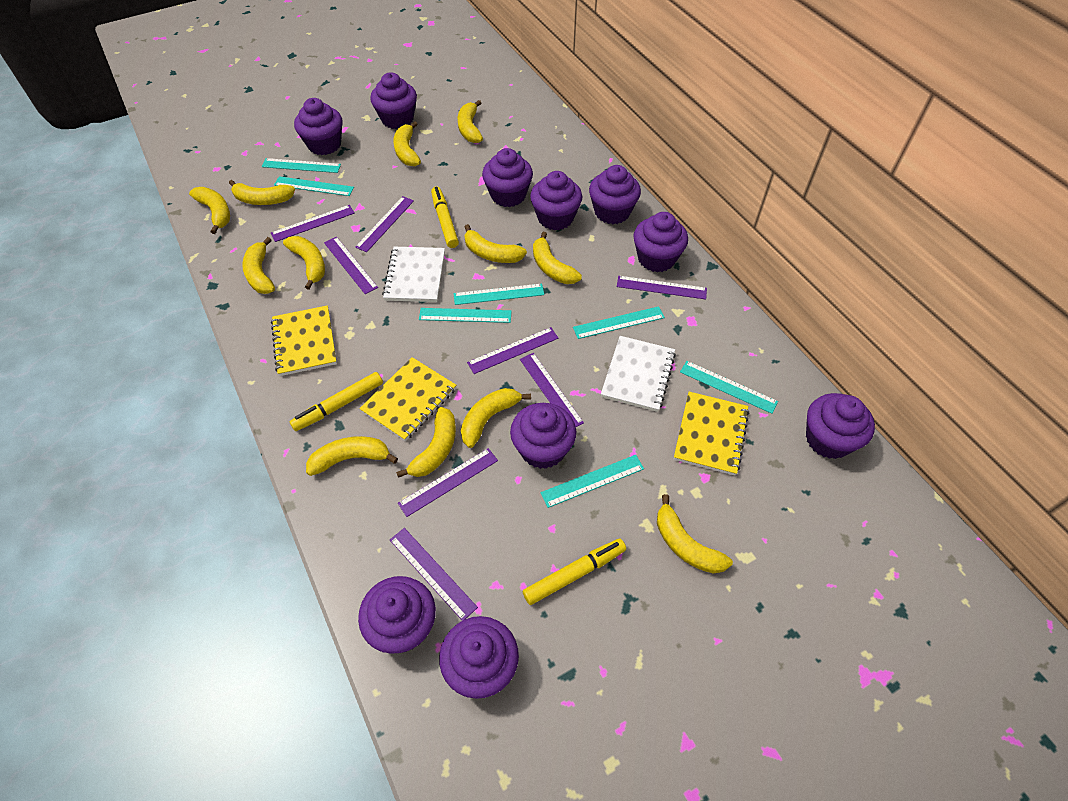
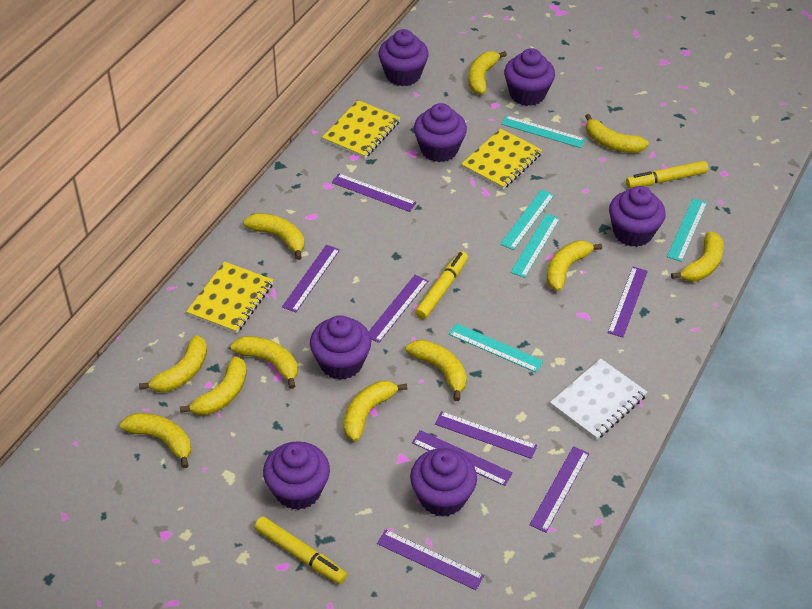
purple cupcake: [294,98,343,155] [358,576,436,654] [370,72,417,129] [439,616,519,699] [482,148,533,207] [510,403,576,469] [530,171,582,230] [589,165,641,224] [633,212,688,272] [806,393,875,459] = 10 -> [263,441,330,510] [310,315,371,380] [378,29,429,86] [410,448,477,517] [414,103,467,162] [504,48,555,106] [609,186,666,247] = 7
turquoise ruler: [262,158,341,173] [274,176,354,196] [419,308,512,323] [454,284,544,305] [540,455,644,508] [573,306,665,339] [680,361,778,414] = 7 -> [449,323,544,373] [500,190,554,250] [501,115,585,148] [511,213,560,278] [667,198,707,262] = 5
white notebook: [382,247,445,302] [601,336,676,412] = 2 -> [550,359,647,440] = 1
yellow banana: [189,187,230,234] [229,180,295,205] [242,237,275,294] [283,236,325,290] [306,436,398,476] [393,121,421,166] [396,407,456,478] [458,100,483,143] [461,388,531,448] [464,224,527,263] [533,232,582,284] [657,494,733,574] = 12 -> [120,413,191,468] [139,335,207,392] [180,356,247,415] [230,336,298,389] [243,213,304,260] [344,381,407,441] [406,340,467,401] [468,51,507,95] [547,240,602,291] [585,114,649,153] [671,231,723,282] = 11

